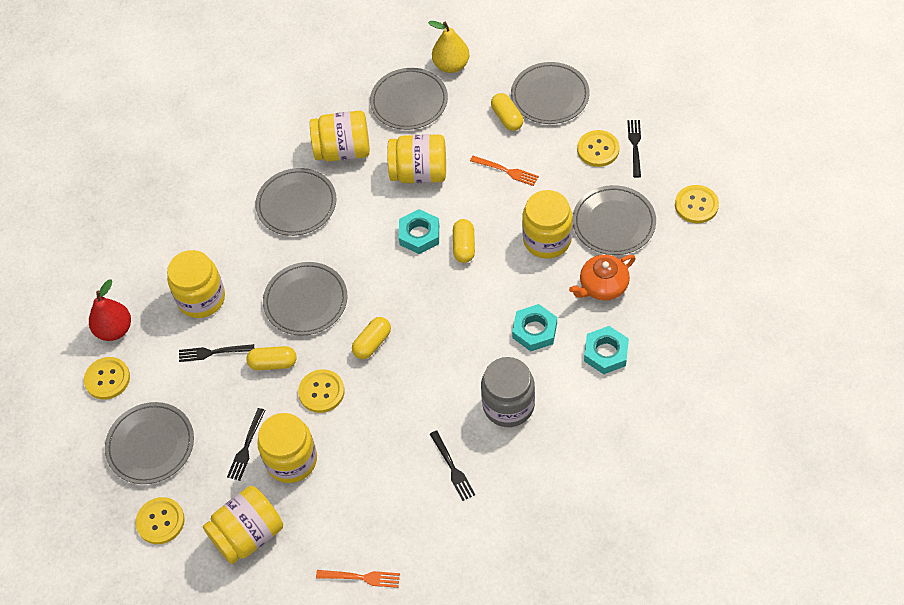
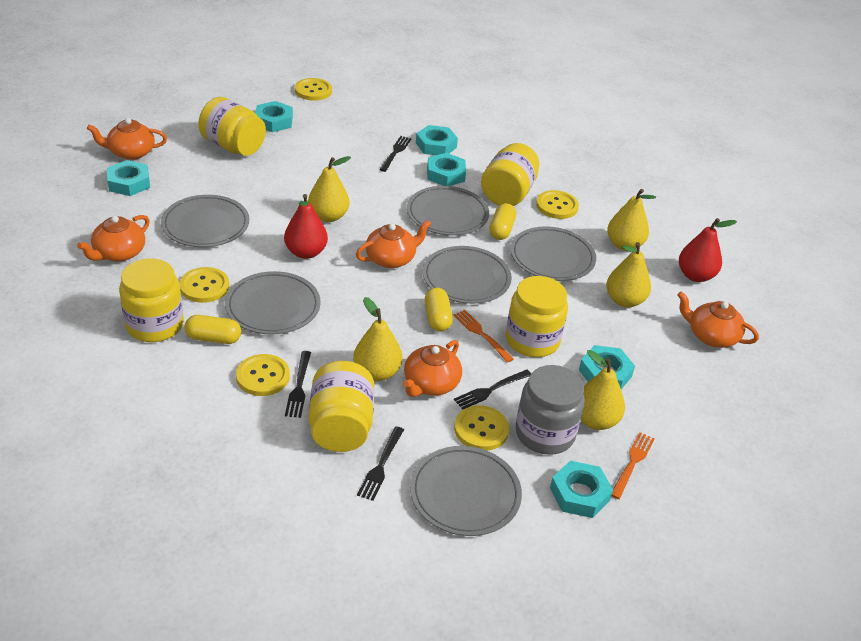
orange teapot: [569,255,636,301] = 1 -> [77,215,149,262] [87,118,167,160] [356,220,431,268] [403,340,462,397] [677,291,759,348] = 5
red pear: [89,279,131,341] = 1 -> [284,194,328,259] [679,218,737,282] = 2
turquoise nut: [399,209,439,254] [512,304,557,351] [584,326,629,374] = 3 -> [107,160,150,196] [255,101,293,132] [416,125,458,155] [427,153,466,186] [550,461,613,518] [579,345,635,389] = 6
yellow capsule: [246,346,297,370] [352,317,391,359] [453,219,475,263] [491,93,523,131] = 4 -> [185,315,241,344] [425,287,453,331] [489,203,516,240] = 3
yellow jar: [167,250,225,318] [203,486,283,564] [257,413,317,483] [310,110,370,162] [387,134,446,183] [522,190,573,259] = 6 -> [119,258,184,342] [198,97,266,156] [309,361,374,452] [481,143,539,206] [506,276,568,357] = 5
yellow pear: [428,21,469,73] = 1 -> [308,156,351,222] [353,297,403,381] [581,350,625,430] [606,242,651,307] [607,189,656,251] = 5

